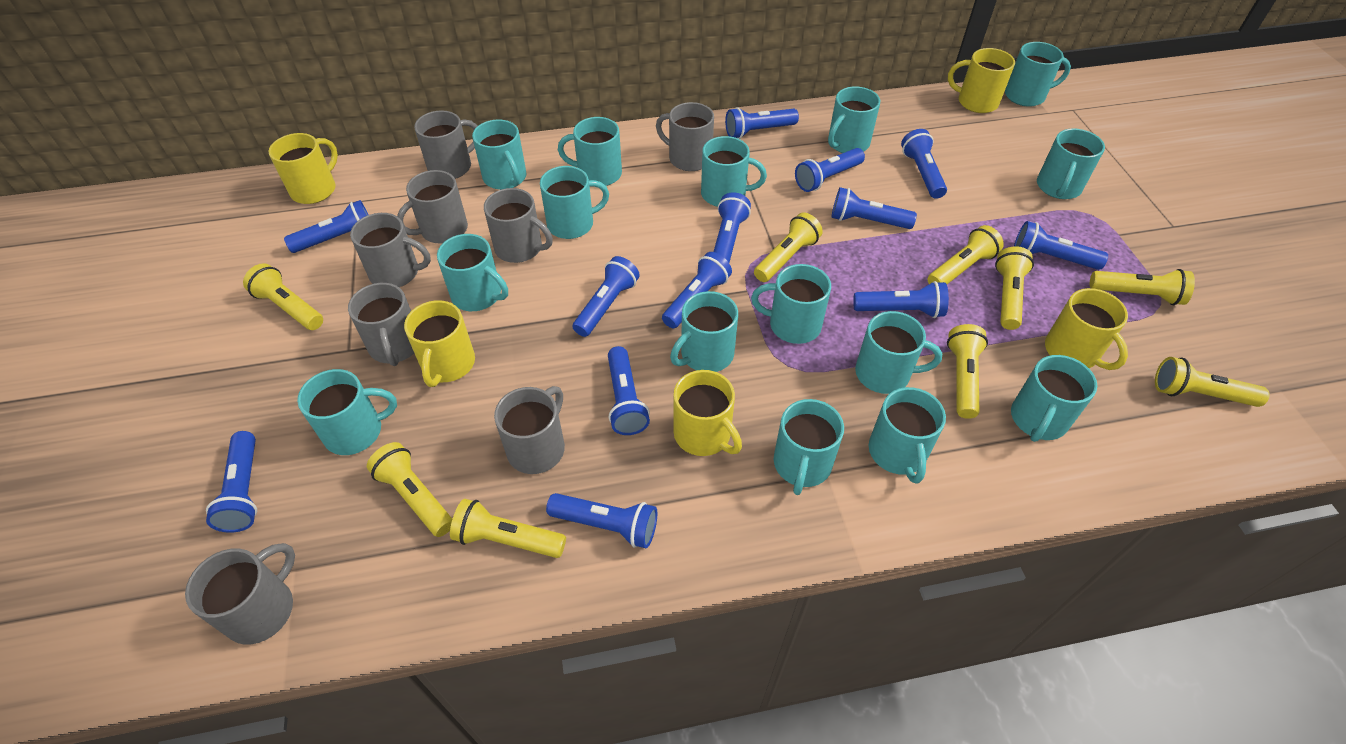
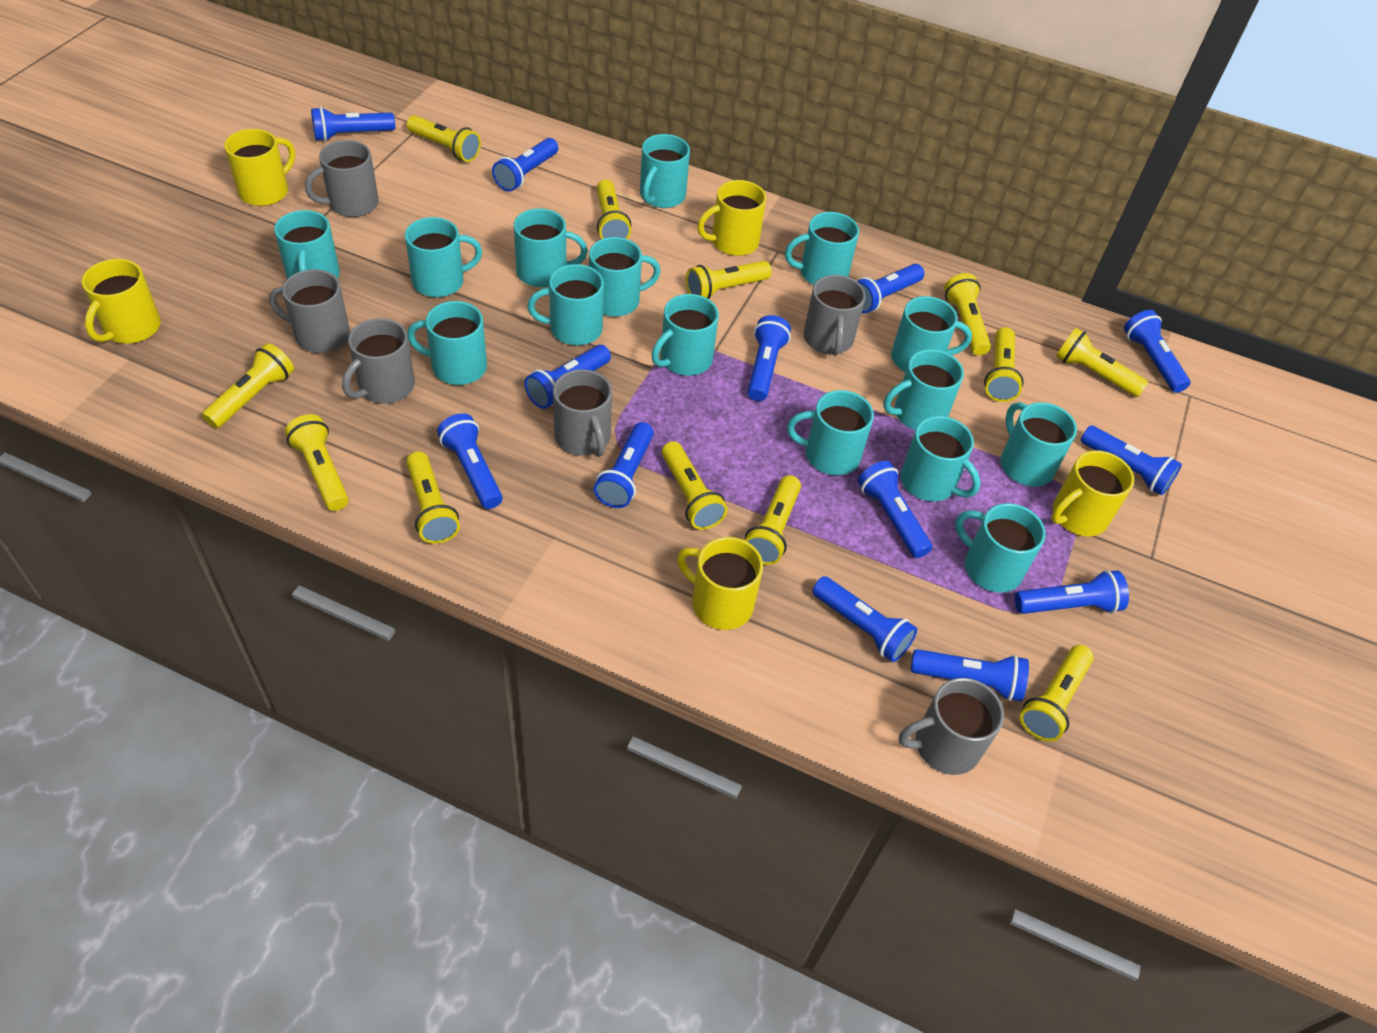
grey mug: [185,543,295,645] [348,283,414,366] [350,213,431,287] [397,170,468,244] [414,110,477,179] [484,188,553,263] [494,386,565,474] [656,102,714,171] = 8 -> [269,269,350,353] [305,140,379,217] [342,318,415,404] [553,369,612,457] [804,275,866,356] [899,678,1004,775] = 6
yellow flashlight: [243,263,323,330] [367,442,452,537] [450,499,566,558] [754,213,823,282] [928,225,1004,284] [947,324,988,419] [995,246,1034,330] [1090,269,1195,305] [1155,357,1270,407] = 9 -> [202,343,294,428] [285,414,349,511] [406,452,460,544] [407,115,481,162] [597,179,631,239] [661,441,728,530] [686,261,772,299] [745,475,801,565] [944,273,991,355] [984,327,1024,402] [1020,645,1094,742] [1056,328,1148,397] = 12

